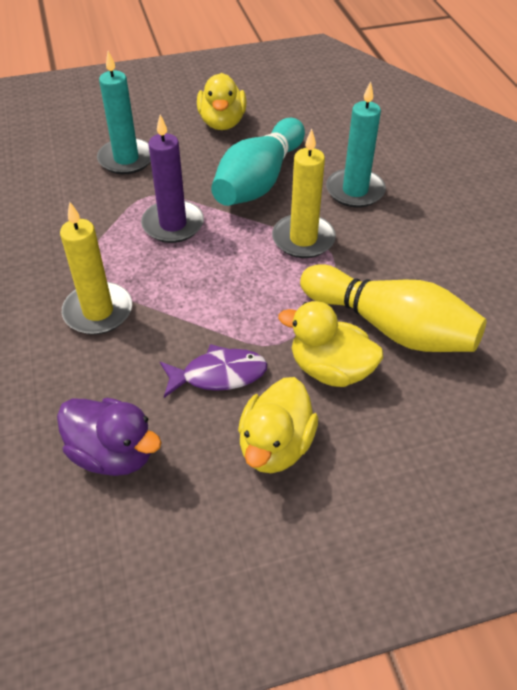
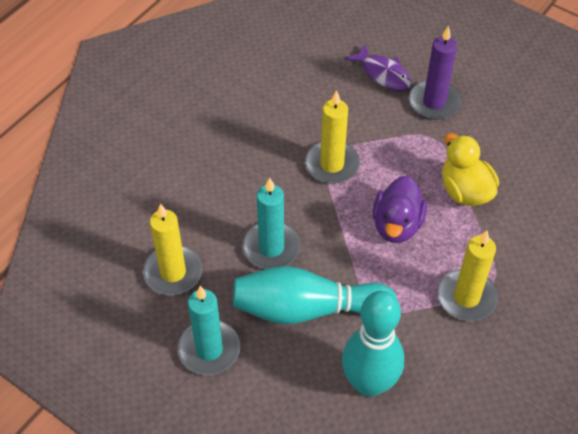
turquoise bowling pin: [211,118,305,206] = 1 -> [233,266,397,324] [342,291,404,397] = 2
yellow bowling pin: [300,265,486,352] = 1 -> none = 0
yellow candle: [60,201,132,335] [272,129,336,258] = 2 -> [143,204,203,295] [305,90,360,184] [437,230,498,321] = 3
yellow duck: [197,73,247,130] [238,377,318,473] [278,301,383,387] = 3 -> [442,133,499,206] = 1

